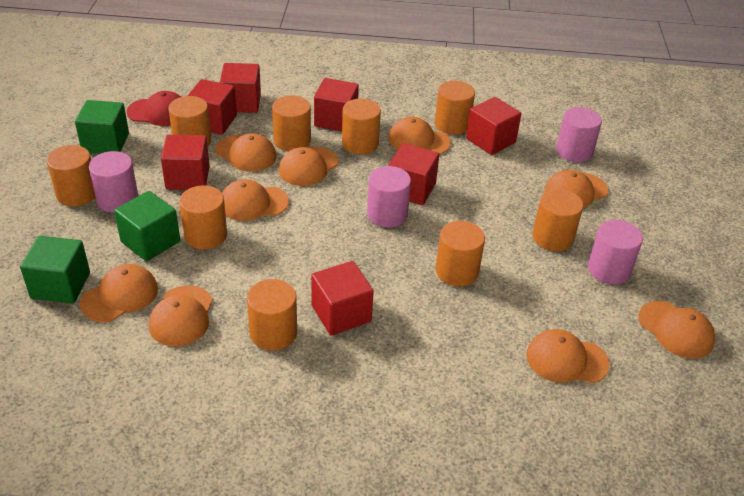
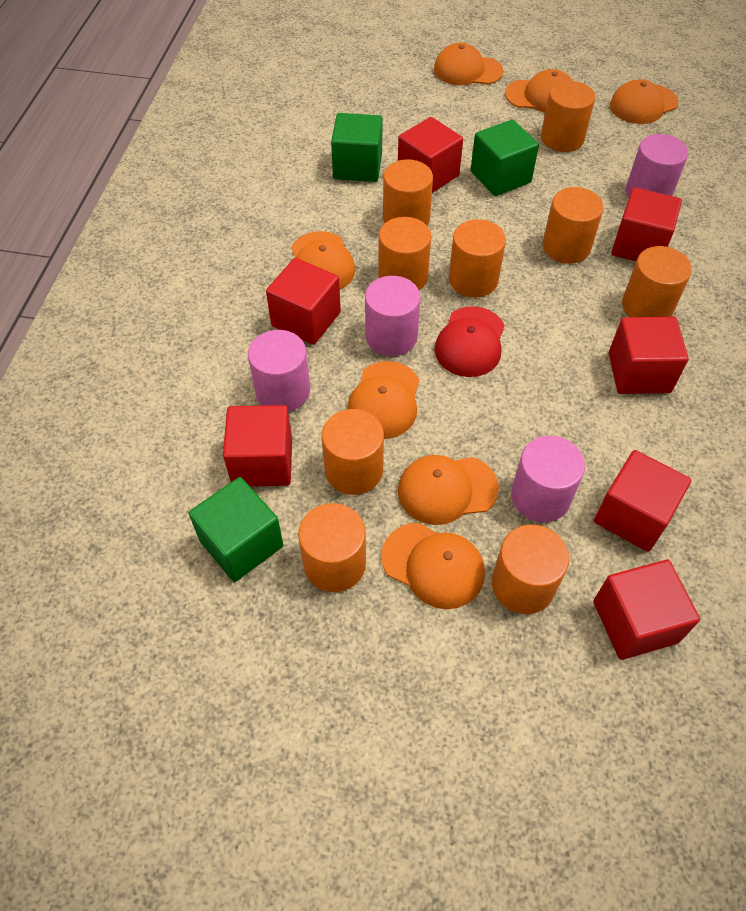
orange cap: [80,264,158,322] [149,286,213,346] [215,134,276,171] [222,179,289,221] [278,147,338,186] [389,117,451,155] [526,329,610,383] [545,170,608,208] [638,301,715,359] = 9 -> [292,231,355,290] [347,361,419,439] [381,523,485,609] [398,455,499,525] [434,43,503,85] [505,69,572,113] [610,79,679,124] = 7

